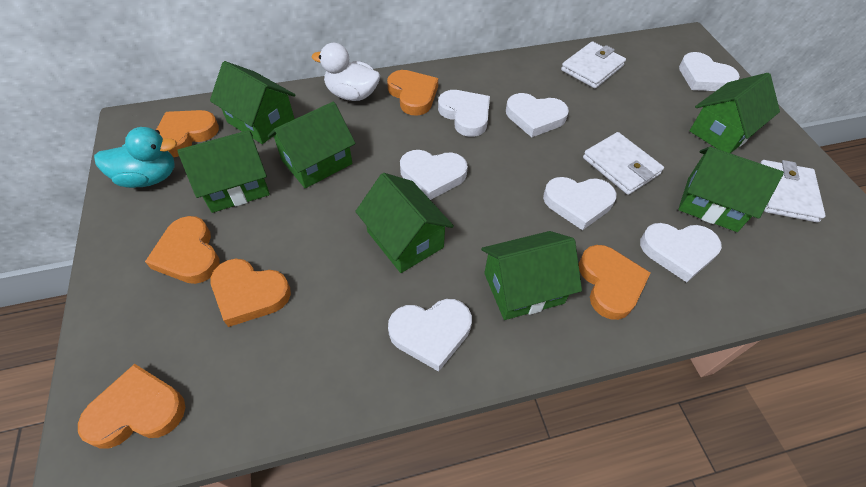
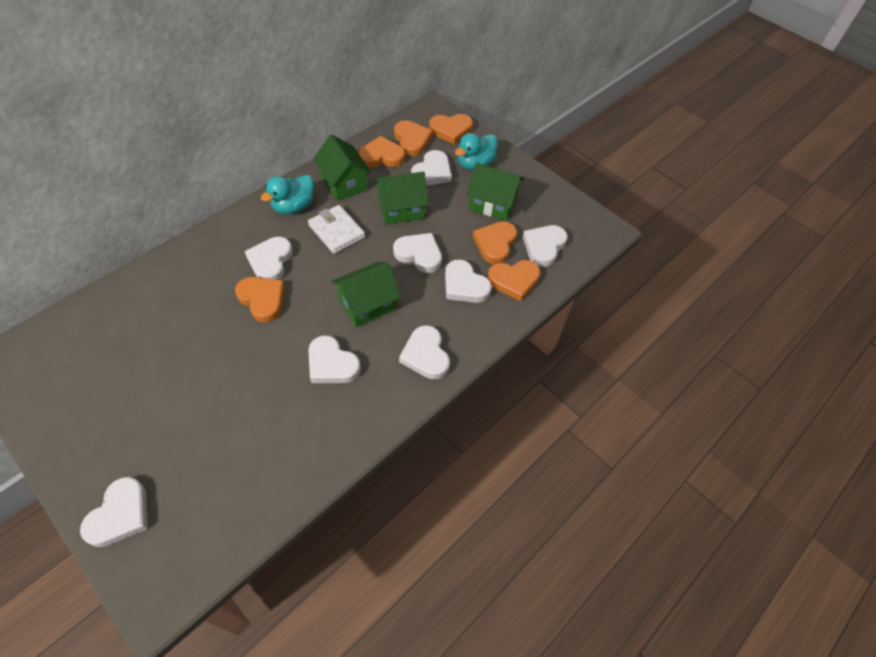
green house: [177,130,270,213] [210,61,295,144] [268,102,356,188] [355,173,454,273] [481,231,582,320] [678,147,784,232] [689,73,780,153] = 7 -> [313,135,372,201] [331,262,401,327] [374,172,429,224] [466,163,524,221] = 4
turquoise duck: [94,127,177,188] = 1 -> [261,175,314,214] [455,133,497,170] = 2
white duck: [311,43,380,101] = 1 -> none = 0
white heart: [388,299,472,372] [400,150,468,200] [438,90,490,137] [506,93,569,137] [543,177,617,230] [640,223,722,282] [679,52,740,91] = 7 -> [80,477,148,547] [245,237,293,280] [308,335,361,383] [393,233,442,273] [399,325,450,380] [411,150,452,186] [445,259,492,303] [523,225,568,267] = 8
white wallet: [561,41,626,88] [583,132,664,195] [761,160,825,222] = 3 -> [308,205,365,254] = 1

